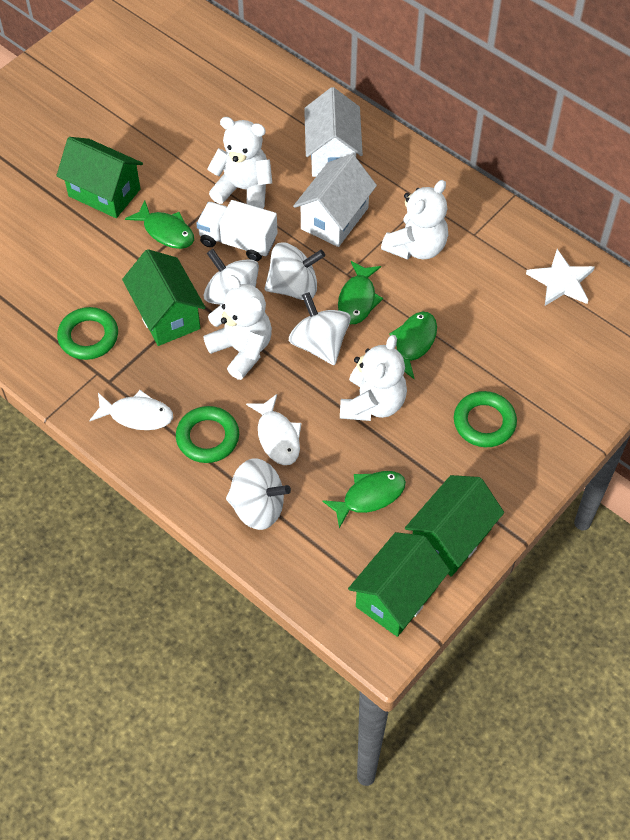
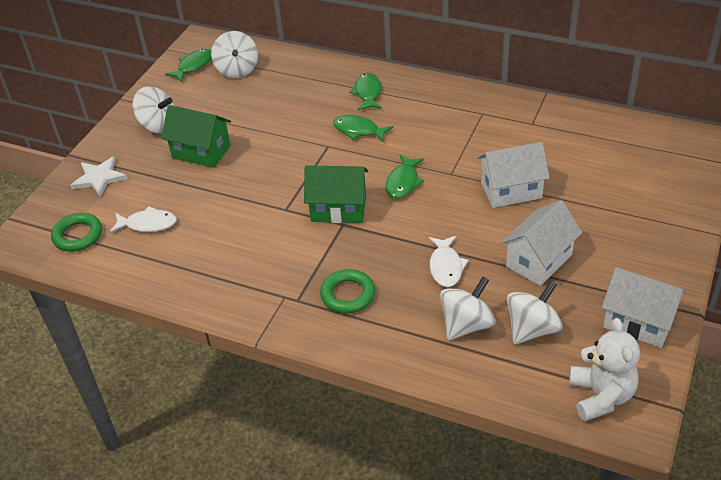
green house: [56,137,143,218] [122,249,206,346] [348,532,450,637] [405,475,504,577] = 4 -> [161,105,231,168] [304,165,368,223] = 2
green ring: [57,307,118,360] [176,406,239,463] [454,391,517,447] = 3 -> [51,213,102,252] [320,269,375,314] = 2
white house: [293,154,377,247] [304,87,363,177] = 2 -> [477,142,550,208] [501,200,582,286] [602,267,686,348] = 3
white teddy bear: [203,275,272,380] [207,117,272,209] [340,335,407,421] [381,180,448,260] = 4 -> [569,318,640,421] = 1
white truck: [196,200,277,261] = 1 -> none = 0

